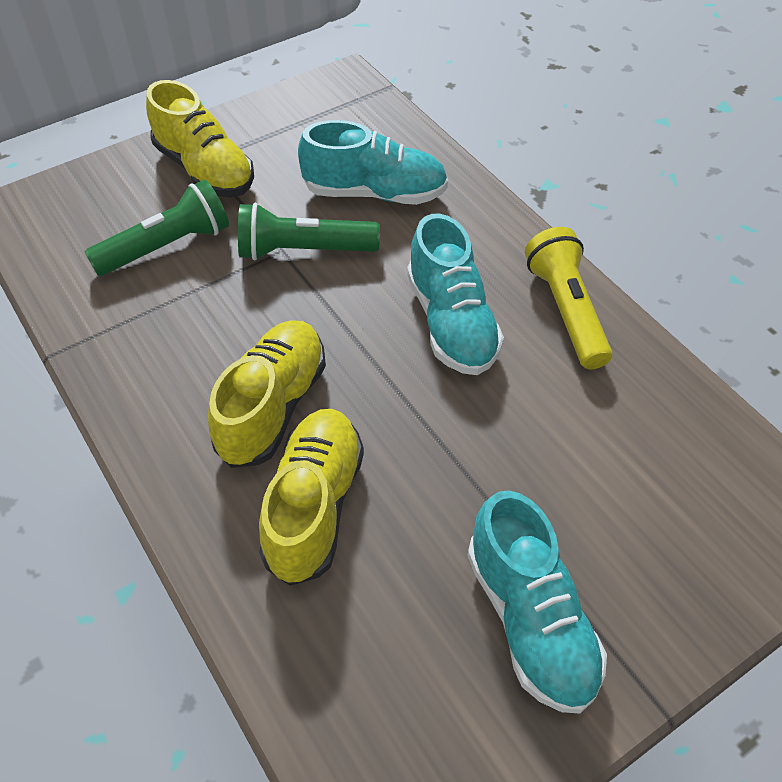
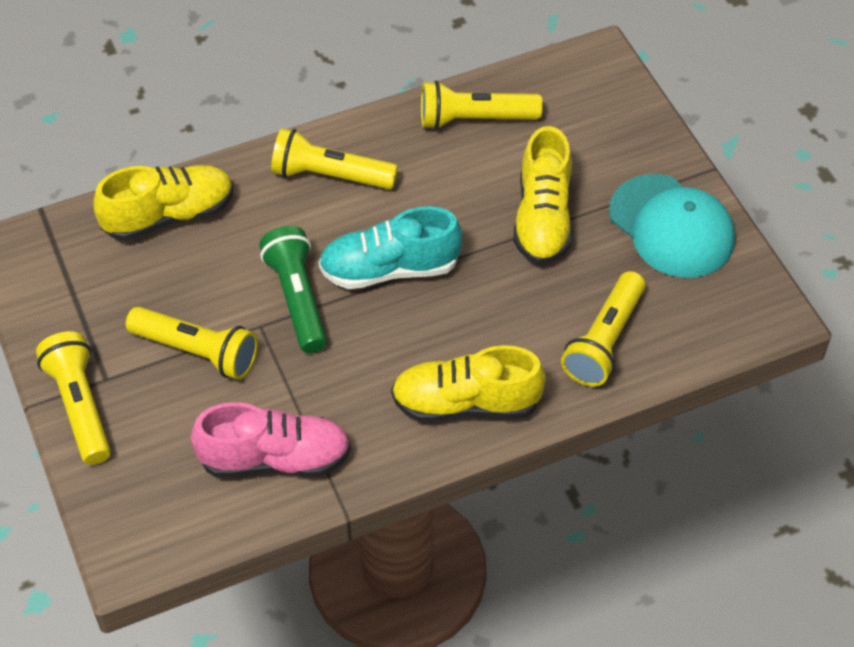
green flashlight: [85,179,229,276] [238,203,380,260] = 2 -> [259,226,327,353] = 1
pink shoe: none = 0 -> [191,402,351,477] = 1
turquoise cap: none = 0 -> [609,174,735,278] = 1
turquoise shoe: [298,120,448,205] [407,214,504,375] [468,490,607,713] = 3 -> [319,206,462,289] = 1
yellow flashlight: [525,227,612,369] = 1 -> [36,331,111,465] [126,307,258,380] [271,128,398,189] [421,81,543,130] [561,271,645,386] = 5

